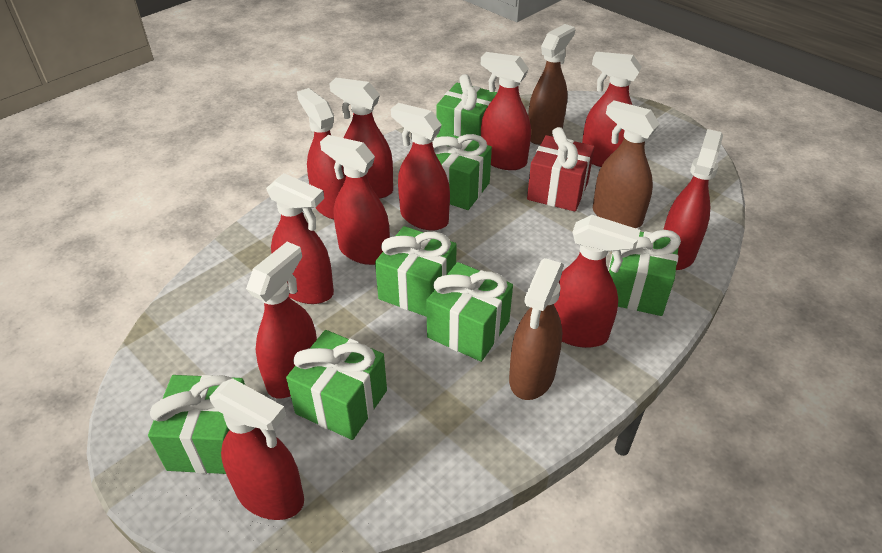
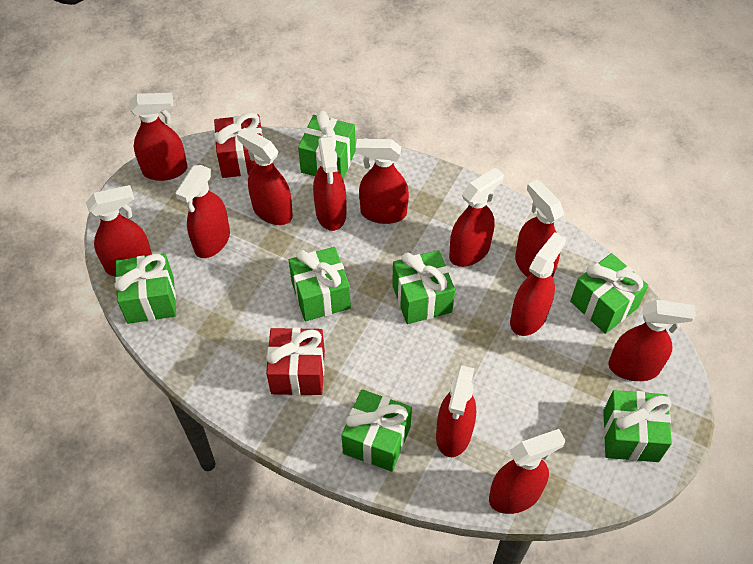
brown spray bottle: [509,258,564,400] [528,24,575,145] [593,100,660,228] = 3 -> none = 0
red gift: [527,127,595,212] = 1 -> [214,112,263,178] [266,328,325,395] = 2
red spray bottle: [210,378,304,520] [246,242,317,398] [266,173,334,304] [297,88,346,219] [320,135,390,265] [329,78,393,199] [391,103,450,230] [481,52,531,170] [554,215,640,348] [582,52,642,167] [663,129,723,270] = 11 -> [86,185,152,276] [129,93,188,181] [175,165,230,258] [237,128,293,225] [313,136,346,231] [356,139,409,224] [436,365,476,457] [449,167,504,267] [489,429,566,514] [510,232,566,336] [515,180,564,277] [608,300,696,381] = 12

